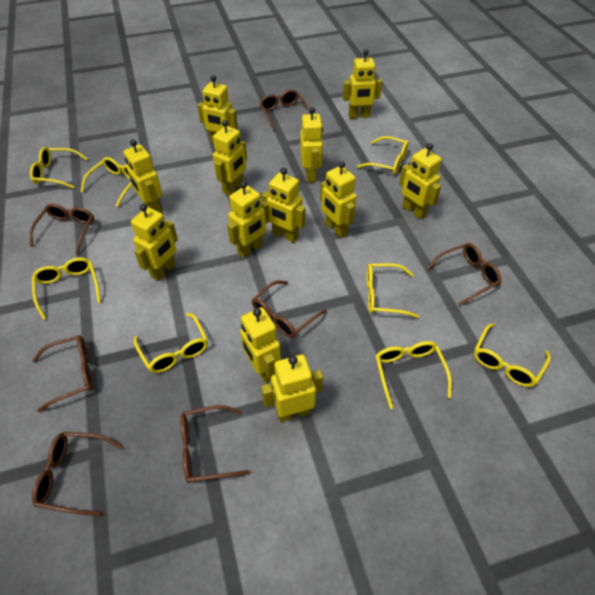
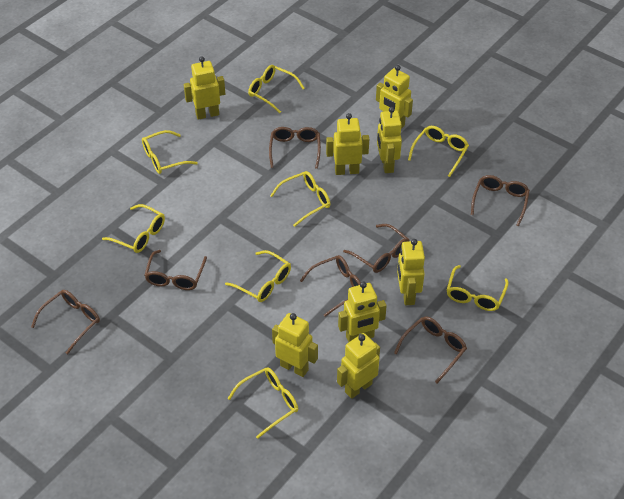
yellow robot: [123,139,163,213] [131,204,178,281] [197,75,238,143] [213,120,247,196] [227,181,269,258] [240,307,281,383] [261,354,323,422] [262,168,306,243] [300,107,323,182] [320,161,357,238] [343,49,382,119] [399,143,442,219] = 12 -> [183,56,225,120] [272,313,318,377] [326,113,369,175] [337,333,380,399] [338,281,387,342] [376,65,413,129] [377,107,402,173] [397,239,425,305] = 8

